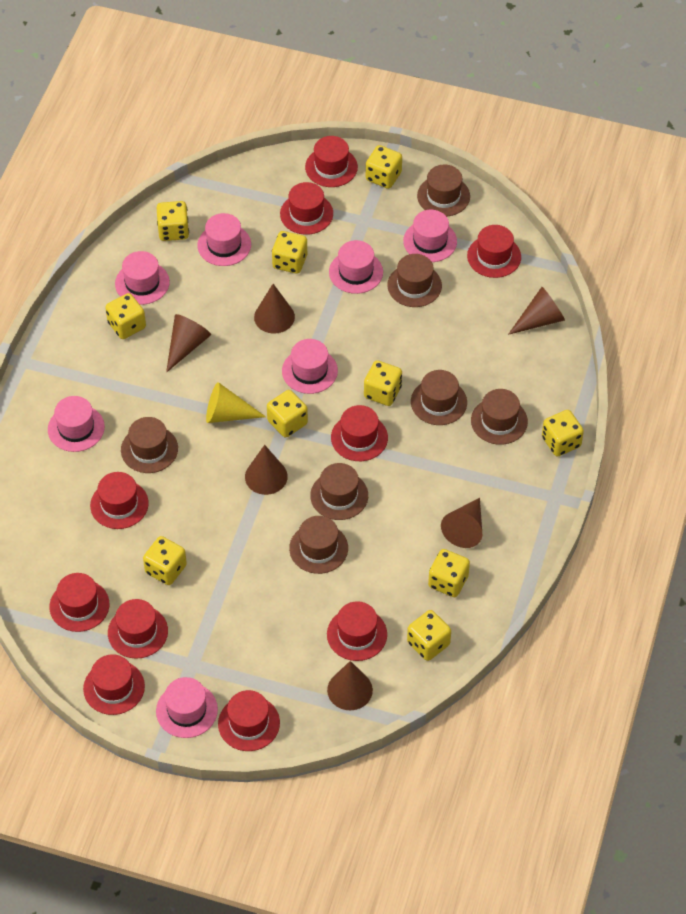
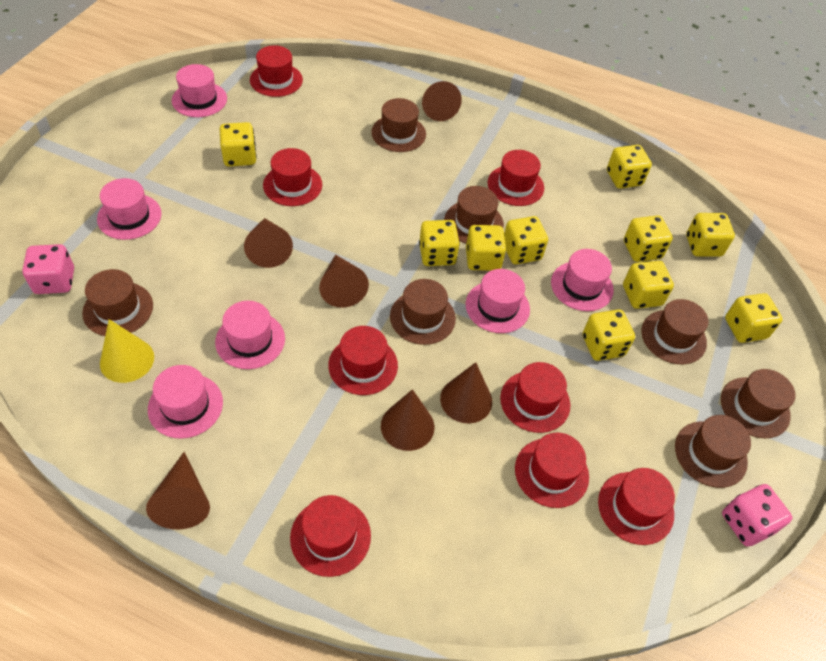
pink dice: none = 0 -> [22,244,74,294] [722,484,792,547] = 2
pink hat: [48,396,105,452] [115,251,170,305] [156,677,218,738] [197,213,251,266] [282,339,338,394] [329,240,383,294] [403,210,457,262] = 7 -> [97,178,162,240] [148,365,223,439] [172,64,227,117] [215,301,285,369] [466,269,530,333] [551,249,614,311] = 6
red hat: [49,573,110,632] [83,654,145,715] [90,472,149,529] [108,599,168,659] [218,690,280,751] [280,182,333,235] [305,136,358,187] [327,601,387,661] [331,405,388,461] [467,225,521,278] = 10 -> [250,45,303,97] [263,148,322,206] [290,495,371,577] [328,326,398,395] [488,150,544,206] [500,362,570,433] [515,433,589,508] [598,468,675,545] = 8

